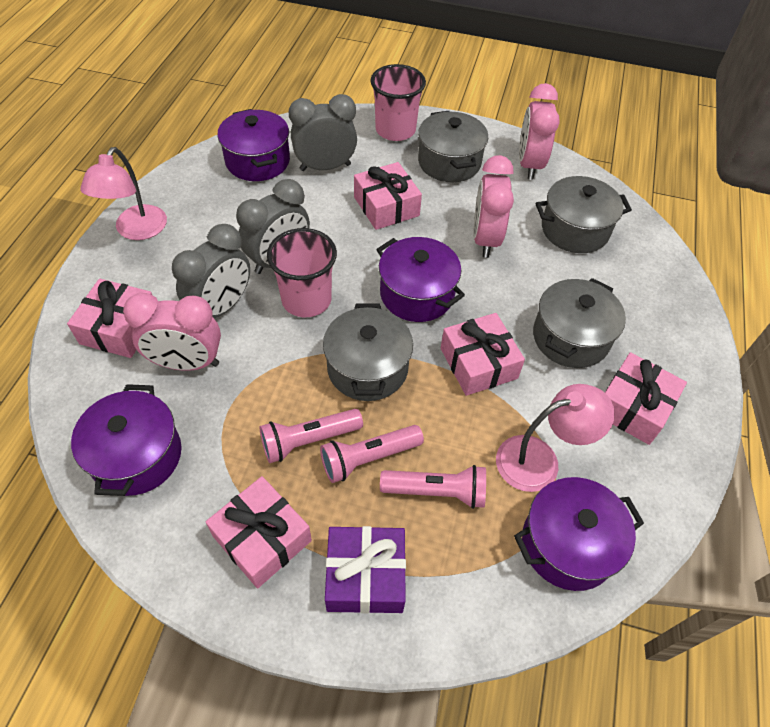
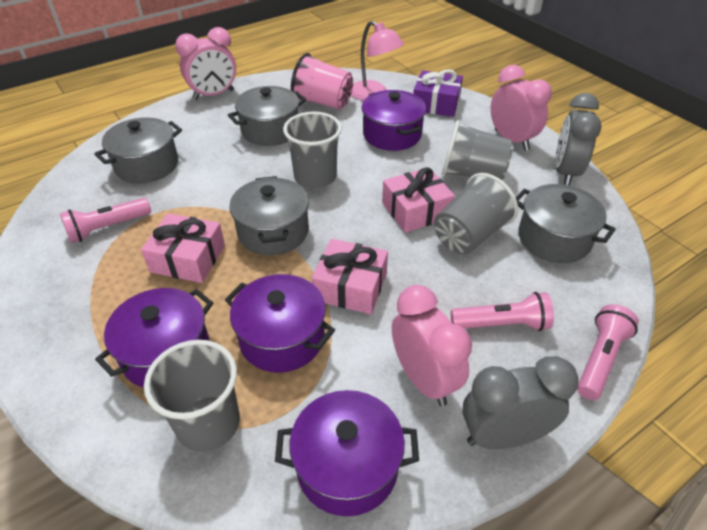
grey clock: [172,224,250,318] [236,179,310,274] [289,94,357,171] = 3 -> [462,356,579,449] [555,93,601,186] = 2
grey cup: none = 0 -> [144,340,240,452] [283,112,342,188] [434,173,518,255] [442,120,514,180] = 4
pink cup: [267,228,337,317] [370,64,426,141] = 2 -> [291,53,353,110] = 1
pink gift: [67,279,152,358] [206,476,312,588] [354,162,422,230] [441,313,525,396] [605,352,687,445] = 5 -> [141,213,225,283] [312,239,388,314] [382,167,455,233] = 3
pink lamp: [80,147,167,240] [496,384,615,492] = 2 -> [351,21,404,100] = 1

